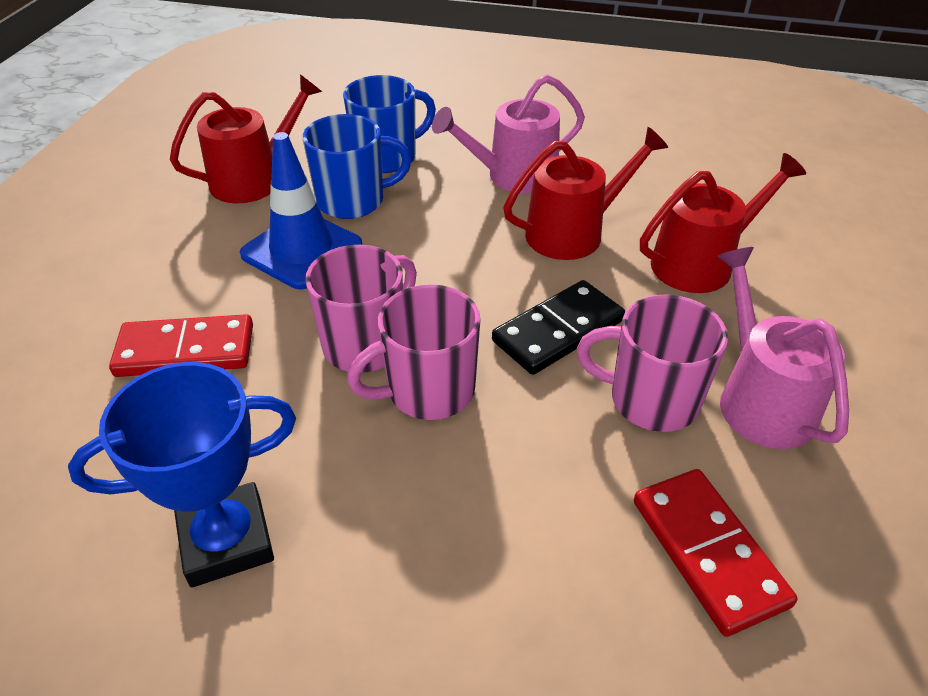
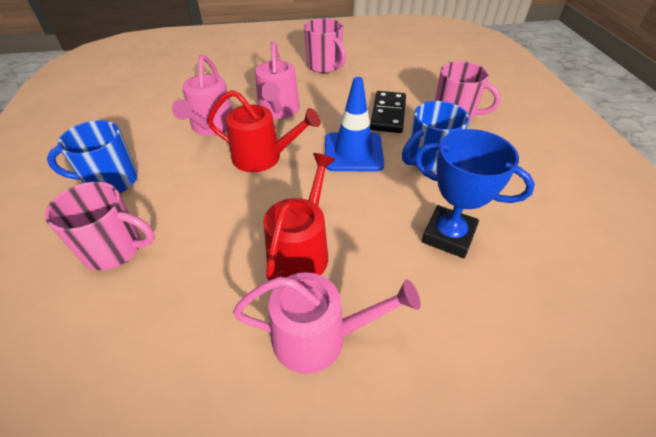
pink watering can: [432,75,585,194] [718,247,849,449] = 2 -> [172,55,233,136] [233,272,421,374] [255,41,300,119] = 3
red domino: [109,314,253,377] [634,469,797,637] = 2 -> none = 0
red watering can: [170,74,322,204] [503,127,668,260] [640,153,806,293] = 3 -> [207,90,320,172] [263,153,335,281] = 2

